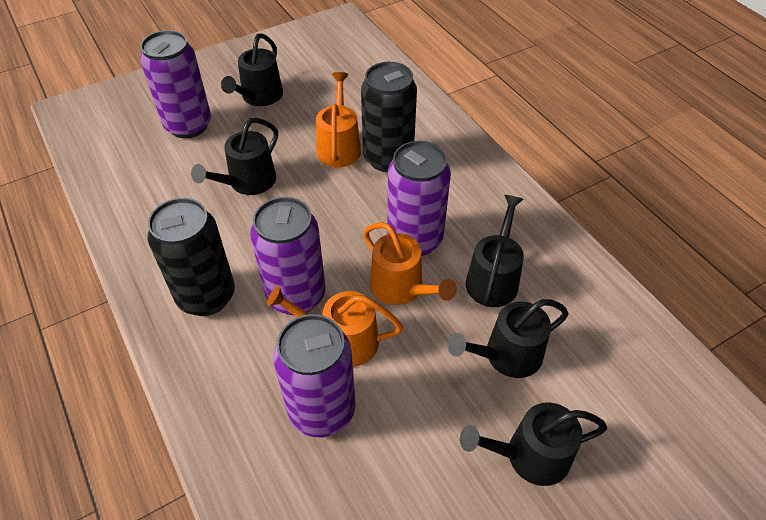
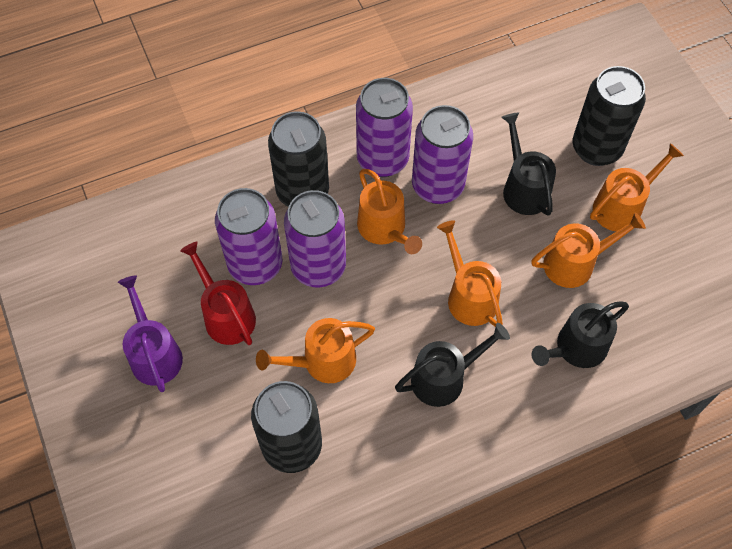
black can: [148,198,235,316] [361,62,417,172] = 2 -> [251,381,322,473] [268,111,329,207] [573,66,646,166] = 3
black watering can: [191,118,278,195] [221,34,283,106] [447,299,569,378] [460,402,607,486] [466,195,524,307] = 5 -> [395,323,510,407] [502,113,556,216] [531,301,629,368] = 3
orange watering can: [267,286,403,367] [316,72,361,168] [363,222,457,305] = 3 -> [256,318,375,383] [357,169,422,254] [437,220,503,327] [531,212,646,288] [590,143,684,232] = 5
purple watering can: none = 0 -> [118,275,183,392] = 1
red watering can: none = 0 -> [180,241,256,345] = 1

